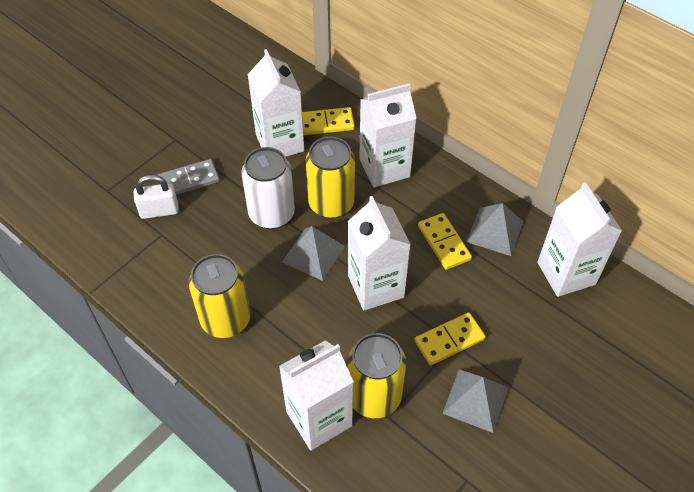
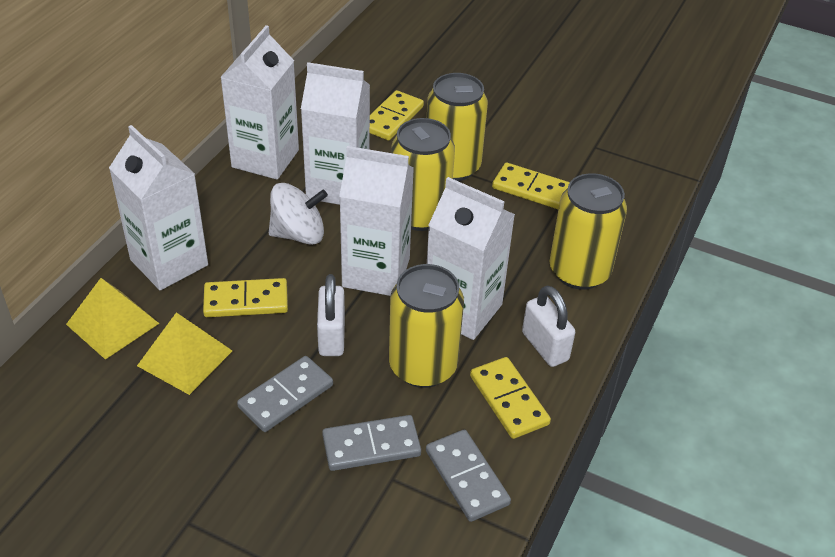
grey domino: [158,159,220,195] = 1 -> [237,356,333,432] [322,415,421,471] [426,430,511,522] = 3
grey pyramid: [282,226,345,281] [442,369,509,433] [467,203,523,256] = 3 -> none = 0
white can: [241,147,295,229] = 1 -> none = 0
white padlock: [134,175,179,219] = 1 -> [317,274,345,356] [522,286,575,367] = 2
white spinning top: none = 0 -> [269,183,328,245] = 1
yellow can: [189,254,251,338] [305,137,355,218] [348,333,406,418] = 3 -> [389,264,464,388] [391,118,455,231] [427,73,488,181] [549,173,627,290] = 4
yellow domino: [302,107,355,135] [414,312,486,365] [418,213,472,270] = 3 -> [203,278,288,317] [370,90,424,140] [470,357,551,439] [492,162,570,209] = 4
yellow pyramid: none = 0 -> [66,278,160,359] [137,312,232,395] = 2

